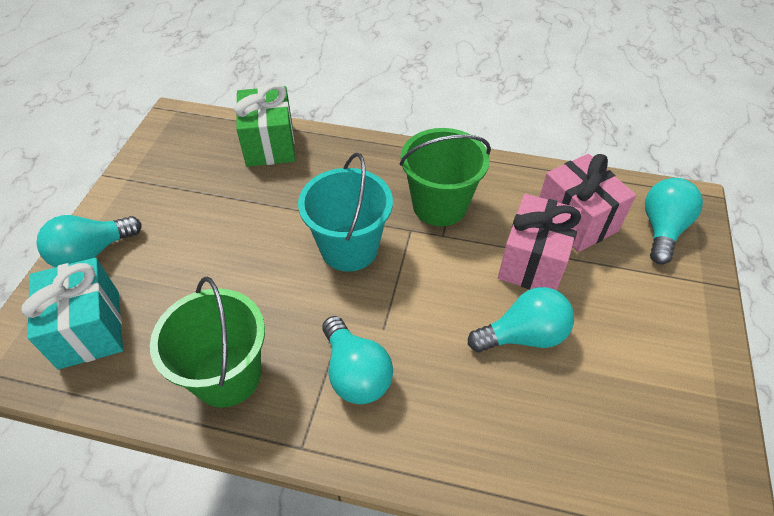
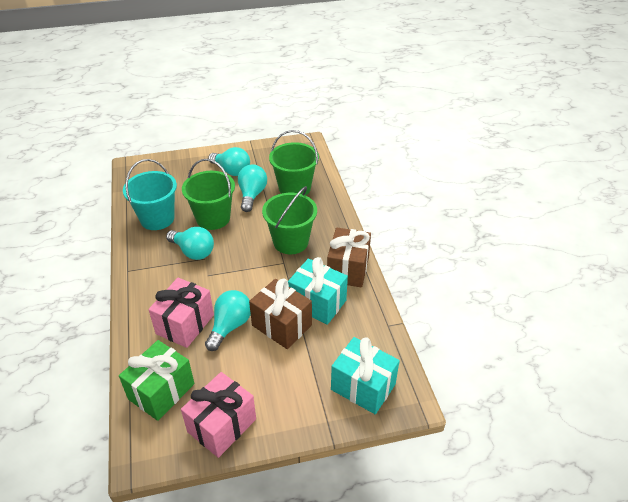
brown gift: none = 0 -> [249,279,312,349] [327,227,371,287] = 2
green bucket: [150,277,265,408] [399,128,491,226] = 2 -> [182,159,235,230] [262,186,317,254] [269,130,319,196] = 3
turquoise gift: [21,258,123,369] = 1 -> [288,257,348,325] [331,337,400,414] = 2

